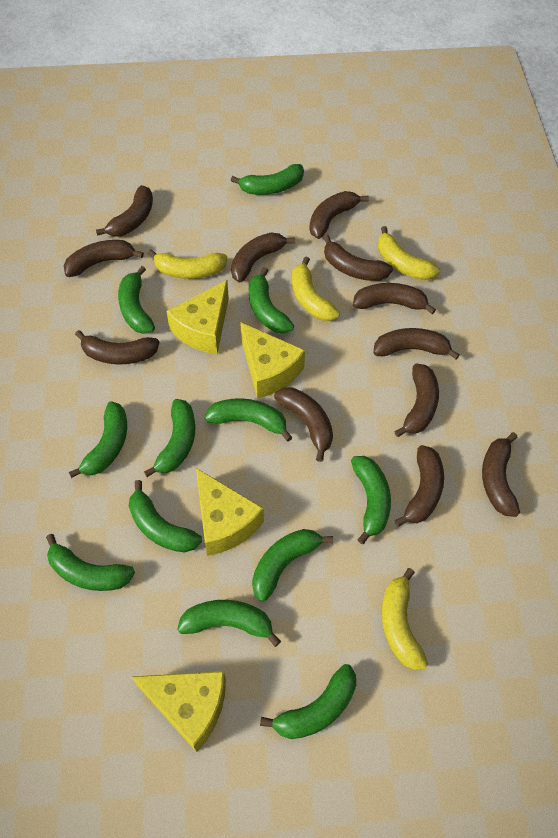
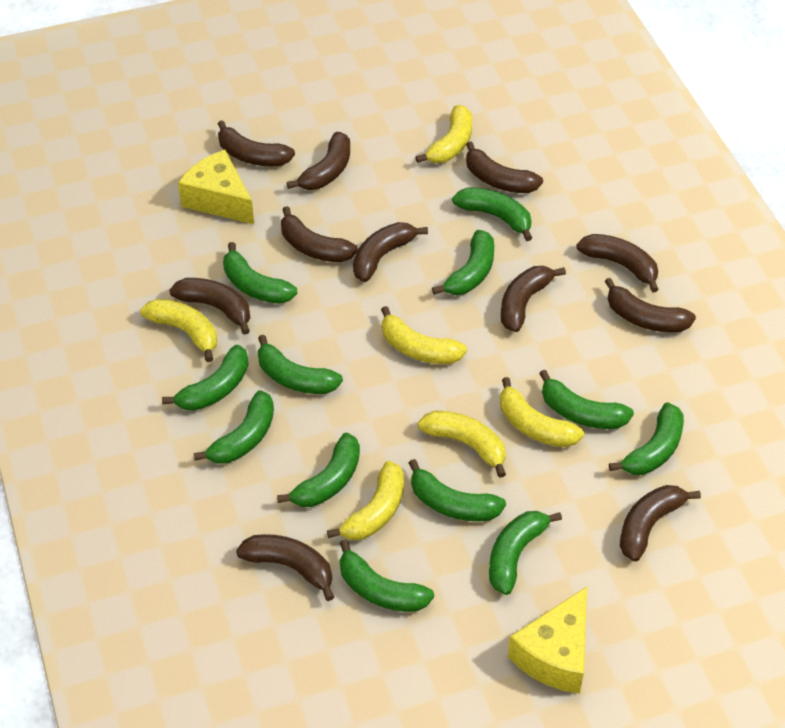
brown banana: [64,240,144,277] [75,330,159,364] [96,185,153,237] [231,232,295,283] [274,387,333,462] [309,191,369,239] [323,235,393,281] [353,283,436,314] [373,328,459,359] [394,363,439,437] [395,445,444,527] [482,432,520,517] = 12 -> [169,278,250,335] [218,120,295,166] [236,534,334,601] [281,206,358,262] [287,132,350,190] [353,222,428,282] [466,141,543,193] [501,266,566,332] [577,234,659,292] [605,278,696,333] [620,485,701,562] = 11
yellow banana: [148,249,227,279] [292,256,340,321] [378,226,440,280] [382,568,428,670] = 4 -> [140,299,217,362] [327,461,404,540] [381,306,467,364] [416,105,472,163] [417,411,506,478] [500,377,584,447] = 6
yellow cheese: [132,671,226,752] [166,280,229,354] [196,468,264,556] [240,322,305,399] = 4 -> [178,150,254,224] [508,587,587,694] = 2

